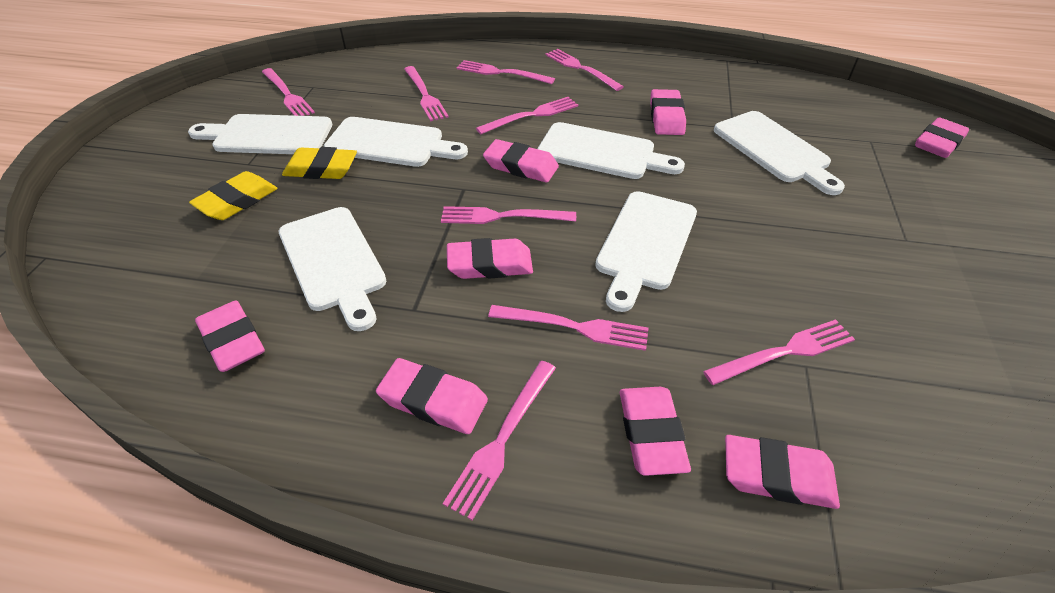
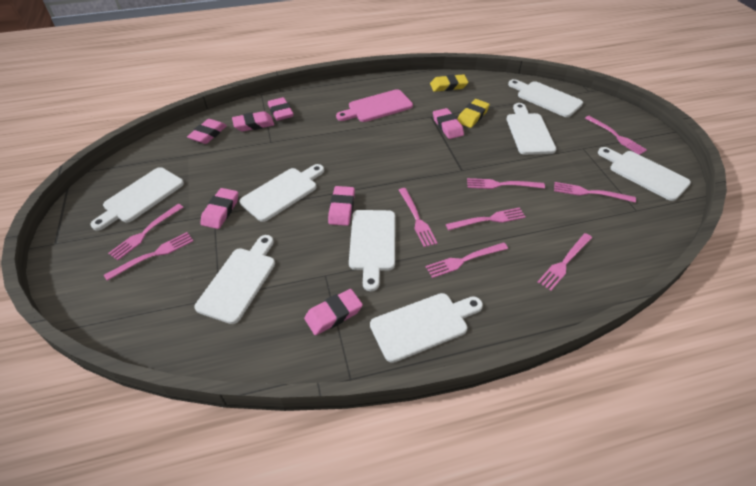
pink cutting board: none = 0 -> [336,89,413,122] = 1
pink eraser: [195,301,265,372] [376,358,488,434] [447,238,533,279] [483,139,559,183] [620,387,691,476] [650,89,686,135] [725,435,840,509] [915,117,969,158] = 8 -> [187,119,227,144] [201,188,238,229] [232,111,274,132] [268,97,294,121] [304,289,363,335] [328,186,355,226] [433,108,464,139] = 7
white cutting board: [188,114,332,154] [279,207,386,331] [324,117,468,167] [537,122,685,179] [595,191,697,312] [714,111,845,195] = 6 -> [91,167,184,231] [195,235,275,324] [240,164,324,222] [349,210,395,291] [370,293,483,363] [506,103,556,155] [508,79,583,117] [598,147,691,201] = 8

